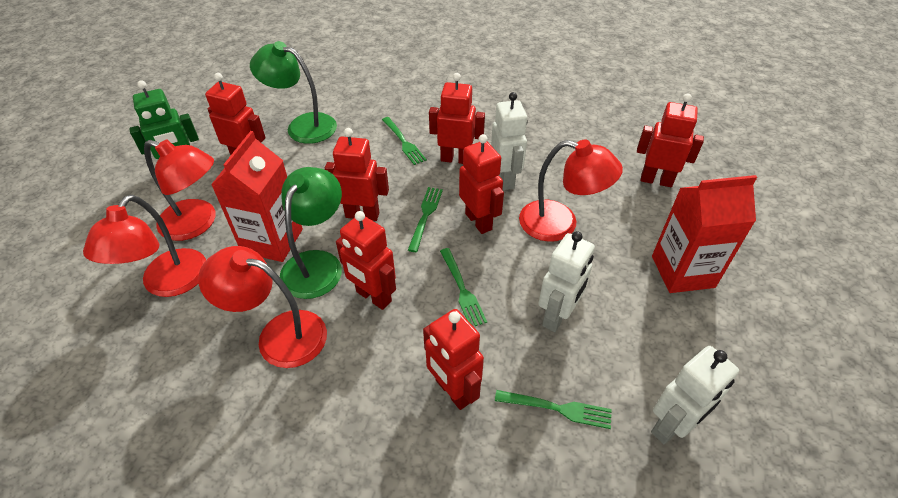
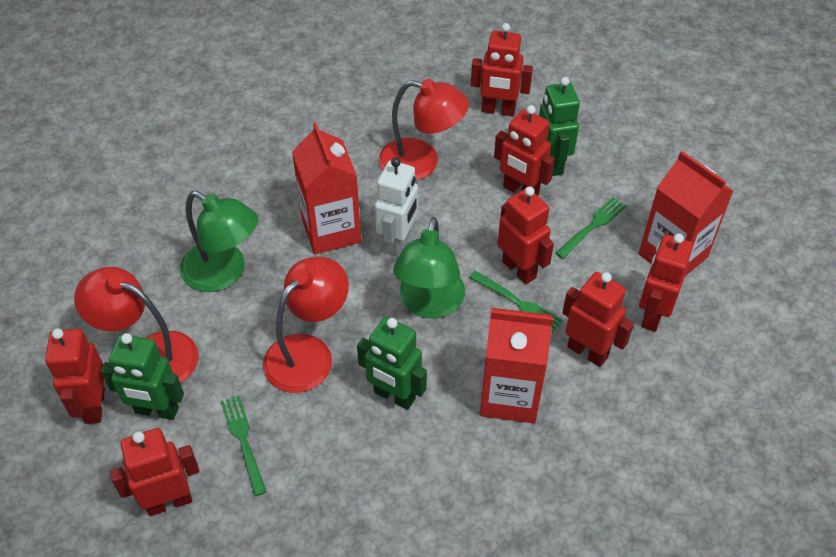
green fork: [382,117,427,165] [408,187,443,252] [440,248,487,326] [495,390,612,429] = 4 -> [220,395,267,496] [469,271,563,333] [556,197,626,259] = 3
green robot: [129,80,199,159] = 1 -> [101,333,184,420] [357,317,427,410] [539,77,580,176] = 3
red carton: [211,131,303,262] [652,175,757,293] = 2 -> [292,122,361,254] [480,308,553,423] [639,151,733,276] = 3
red lamp: [83,195,206,297] [144,140,216,241] [198,246,327,368] [519,140,623,242] = 4 -> [74,267,199,384] [263,256,349,393] [379,79,469,181] = 3
white robot: [491,92,528,190] [538,231,595,332] [651,346,739,444] = 3 -> [375,157,418,256] = 1

